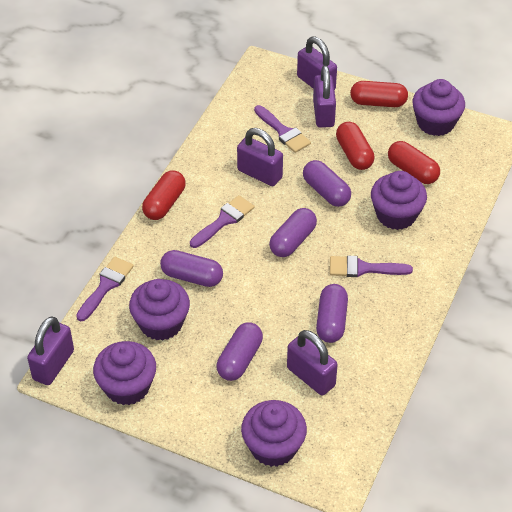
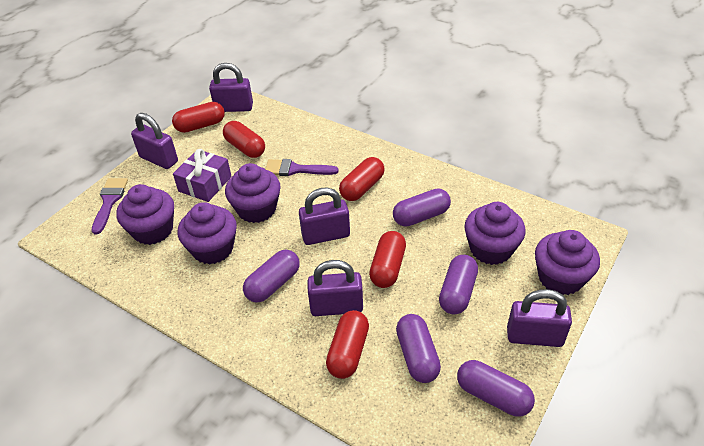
purple brush: [76,257,134,321] [190,195,254,248] [254,105,311,153] [330,256,413,277] = 4 -> [92,178,128,234] [265,159,339,176] = 2
purple gift: none = 0 -> [173,149,232,202] = 1
red capsule: [142,170,186,220] [336,122,375,170] [350,81,408,107] [388,141,440,184] = 4 -> [172,102,225,133] [223,121,265,158] [326,310,369,379] [339,157,385,201] [369,231,406,288] = 5

